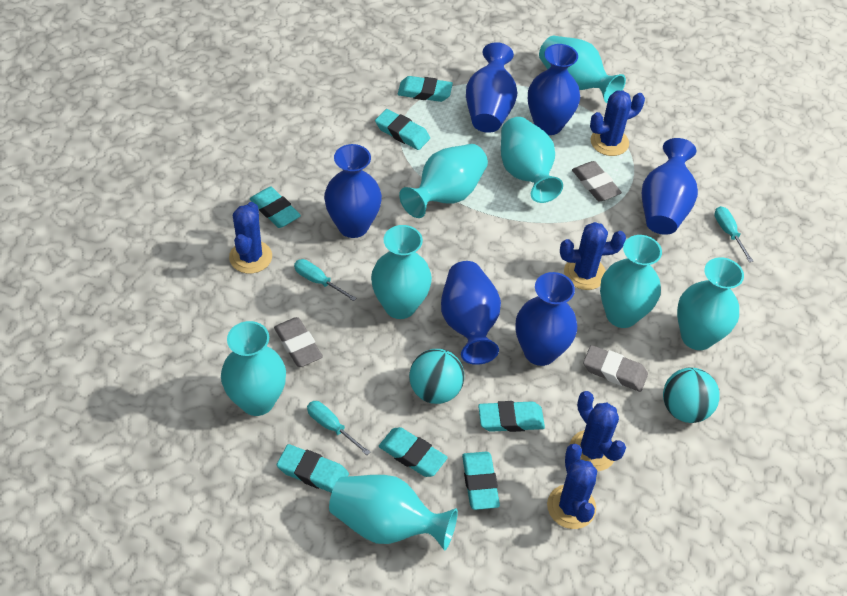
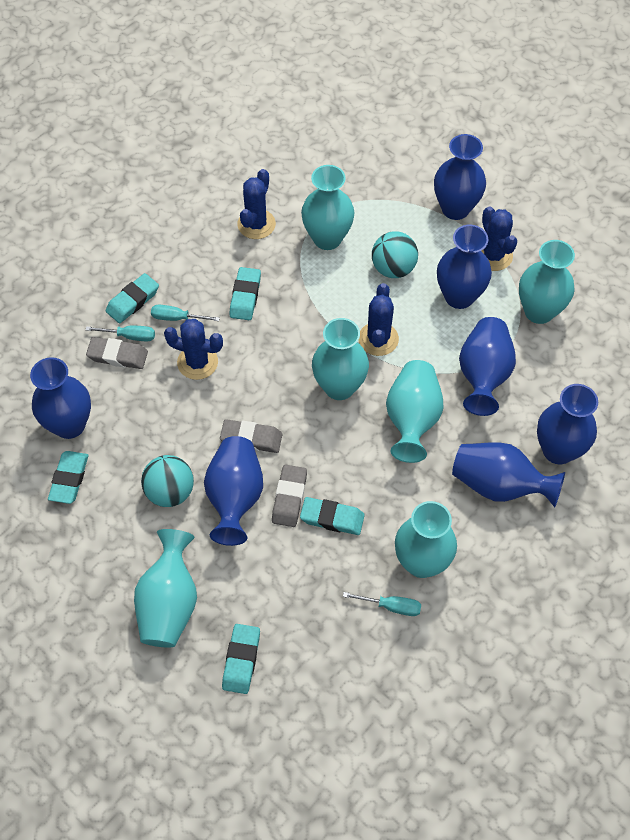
blue cactus: [229,202,272,274] [547,444,597,529] [560,222,626,290] [569,391,626,471] [590,91,645,156] = 5 -> [164,319,223,380] [238,169,276,239] [358,283,399,356] [481,206,517,271] = 4
blue vase: [324,144,382,238] [441,261,501,365] [466,42,517,133] [516,272,577,366] [528,44,580,135] [642,138,698,235] = 6 -> [30,357,91,439] [204,436,263,546] [434,134,486,220] [437,224,492,309] [452,443,565,507] [459,317,516,416] [537,384,598,464] = 7
turquoise eraser: [250,187,301,228] [277,444,349,493] [375,109,430,150] [379,427,448,477] [398,76,453,102] [462,452,500,510] [478,401,545,432] = 7 -> [48,451,88,504] [106,273,159,323] [222,624,260,694] [229,267,261,320] [300,497,365,535] = 5
turquoise vase: [221,321,286,416] [329,475,458,550] [371,225,432,319] [399,144,488,218] [501,117,563,203] [539,36,626,103] [600,235,662,328] [677,257,744,350] = 8 -> [134,529,197,648] [301,165,354,250] [312,318,369,400] [386,360,443,463] [395,501,457,578] [519,240,575,324] = 6

